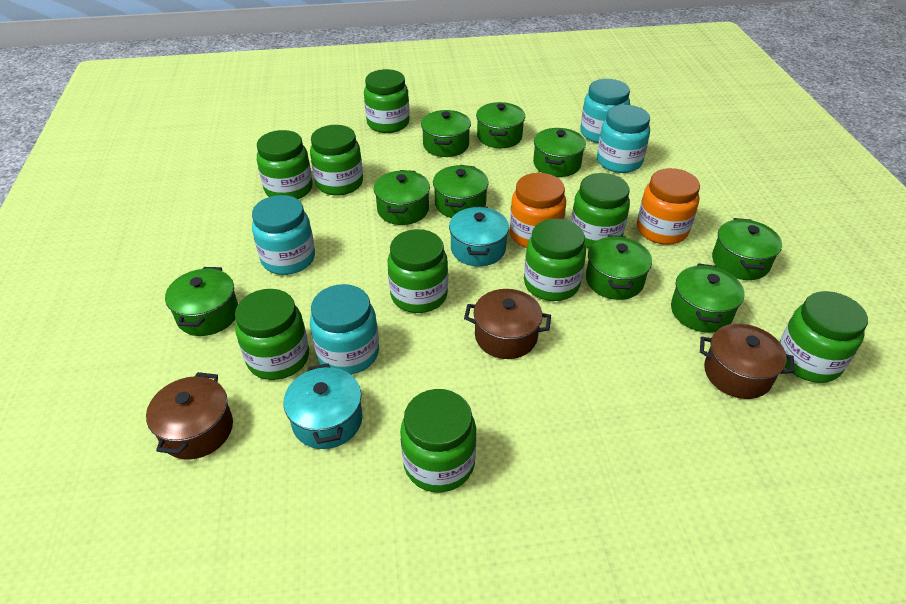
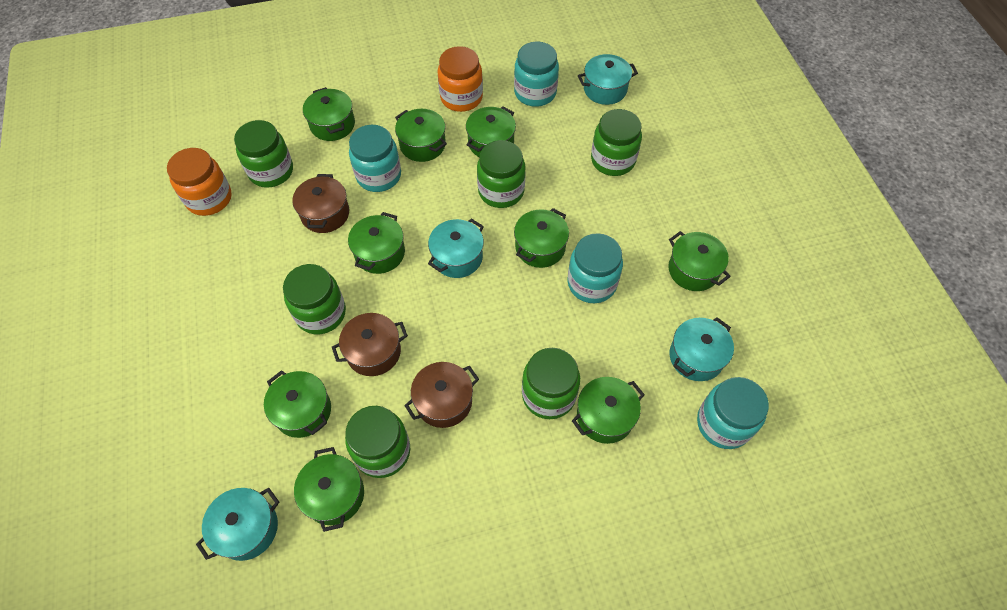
green jar: [235,289,309,380] [257,130,313,199] [310,125,363,196] [364,69,409,133] [387,229,448,313] [400,389,477,493] [524,219,586,301] [571,173,630,248] [780,291,868,383] = 9 -> [234,120,293,188] [283,264,346,334] [345,406,410,478] [477,140,526,208] [522,348,580,419] [591,109,642,176] = 6
turquoise pot: [283,363,363,449] [449,206,509,266] = 2 -> [196,488,279,561] [428,218,484,278] [578,54,638,105] [669,317,734,381] = 4

